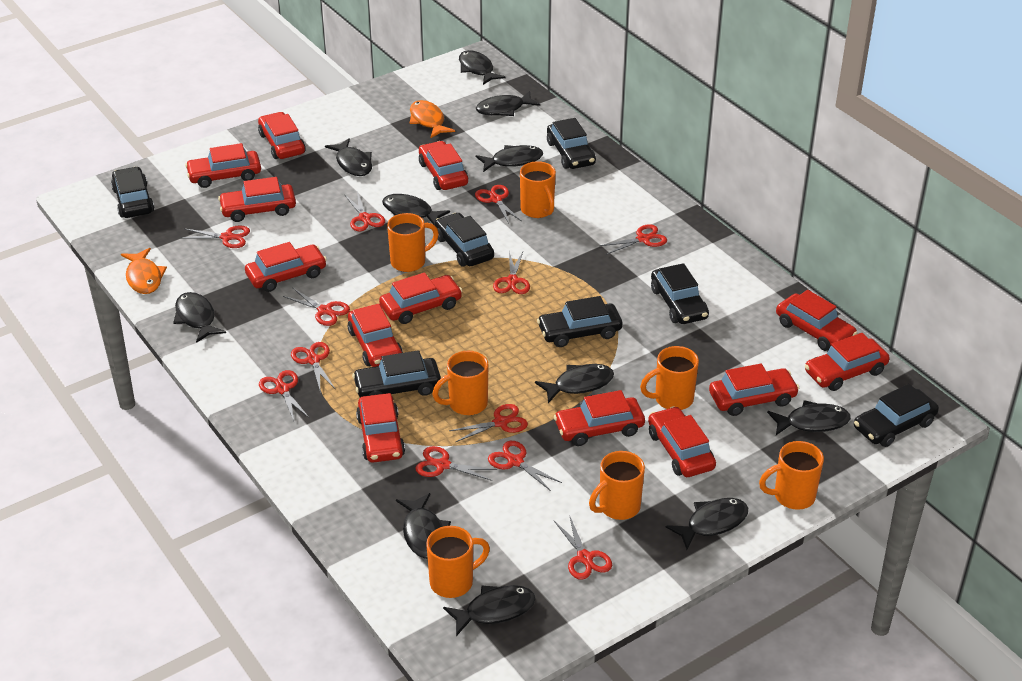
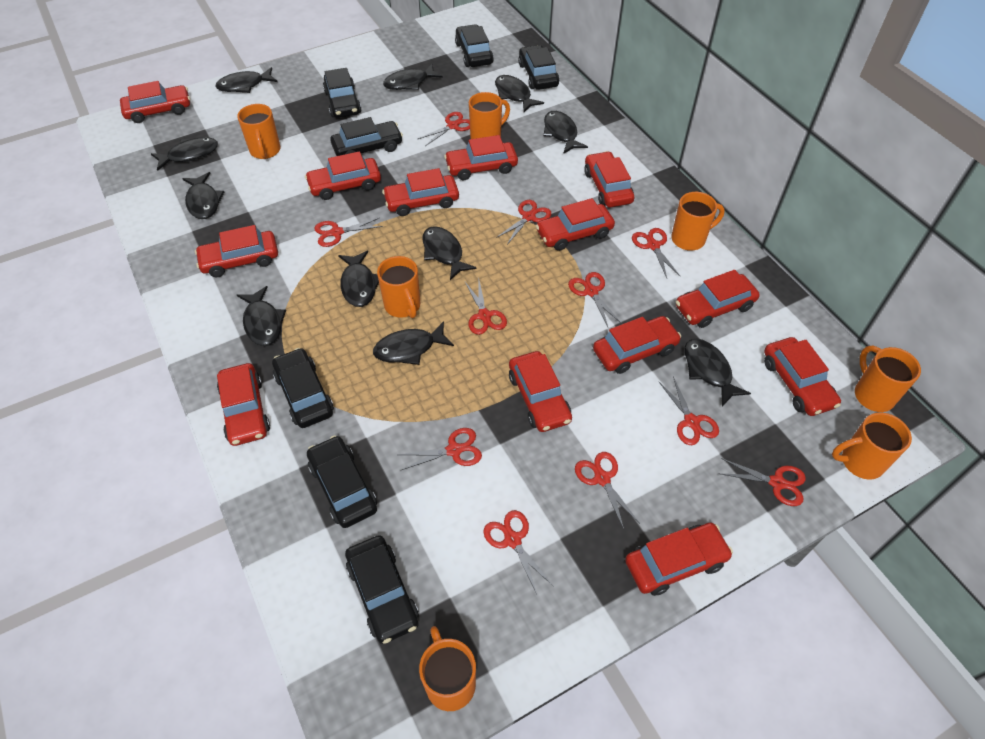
orange fish: [121,248,167,294] [410,100,455,139] = 2 -> none = 0
red scissors: [182,225,250,248] [259,370,309,421] [283,288,350,326] [291,342,336,390] [344,191,385,231] [416,446,497,481] [449,404,528,442] [475,185,521,223] [488,441,562,491] [493,252,530,294] [554,515,612,580] [599,224,667,255] = 12 -> [314,218,383,247] [398,428,482,471] [418,112,470,146] [465,281,507,335] [483,510,553,594] [496,200,551,245] [568,272,622,327] [575,452,640,529] [632,228,680,278] [658,376,719,445] [718,458,806,506] = 11

